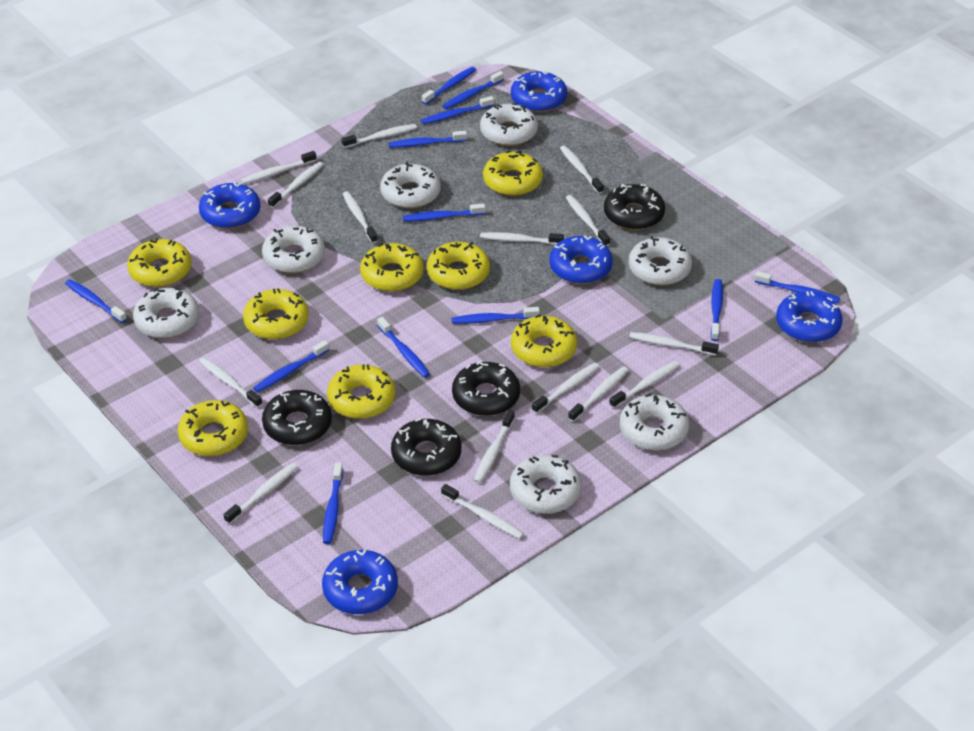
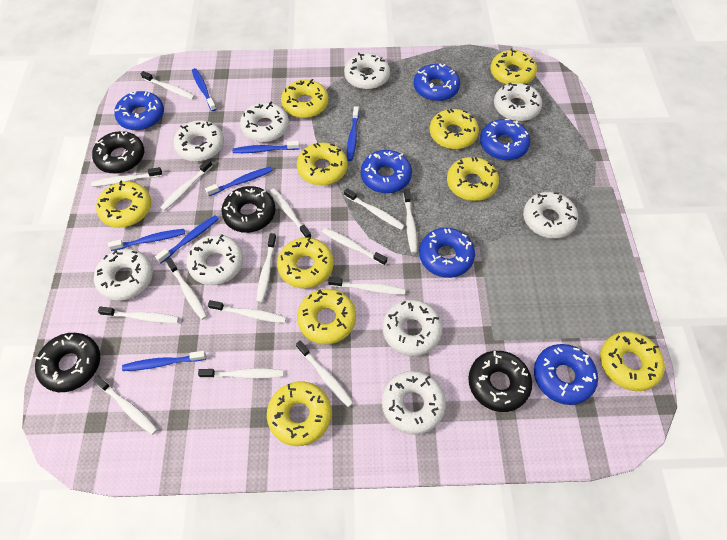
blue donut: [199,182,261,229] [322,550,398,614] [511,71,567,112] [549,236,613,284] [776,291,843,343] = 5 -> [114,91,164,130] [361,150,412,193] [414,64,460,101] [419,228,475,278] [480,119,530,160] [534,344,598,405] = 6
blue toothbrush: [65,279,127,323] [253,340,329,393] [323,463,343,544] [377,317,430,378] [388,131,467,148] [403,203,485,222] [421,96,494,124] [422,67,476,104] [442,71,504,109] [452,307,540,324] [711,279,723,341] [755,271,840,303] = 12 -> [108,229,185,251] [122,351,206,371] [155,215,219,263] [192,68,216,111] [205,166,273,196] [232,141,300,153] [347,106,359,161] = 7
white donut: [133,288,199,338] [262,226,325,273] [380,162,440,208] [480,103,538,146] [510,455,582,514] [620,393,689,451] [629,236,692,286] = 7 -> [94,249,153,301] [173,120,224,162] [186,234,244,285] [240,101,289,142] [344,52,390,90] [382,300,443,356] [382,371,446,435] [494,82,542,121] [523,192,578,239] = 9
yellow donut: [127,238,191,287] [178,400,248,456] [243,288,309,339] [327,364,395,419] [360,243,424,292] [427,242,490,290] [483,150,543,196] [511,314,577,367] = 8 -> [96,181,151,228] [267,381,331,446] [277,237,334,289] [281,79,329,118] [297,142,348,185] [297,289,356,344] [430,109,479,149] [447,157,499,201] [491,48,537,85] [600,332,665,391] = 10

